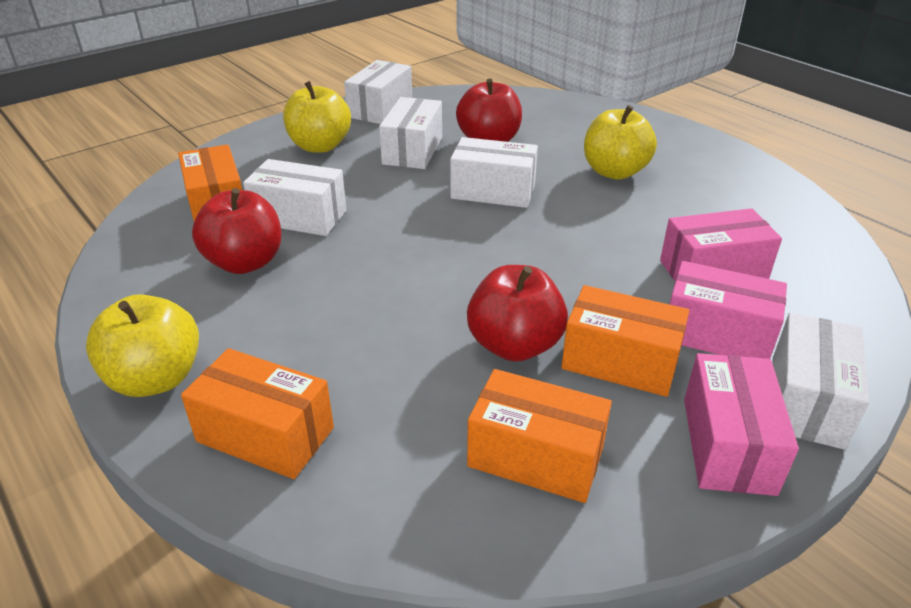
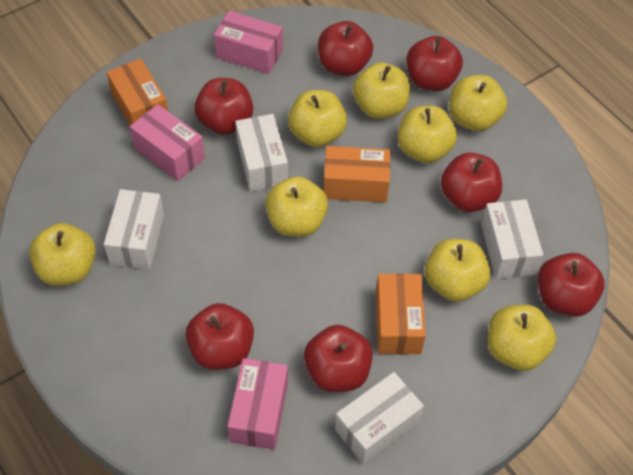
orange box: [178,144,242,221] [181,348,334,479] [467,369,612,503] [561,285,689,397] = 4 -> [107,59,168,126] [324,146,390,203] [376,273,426,354] = 3
red apple: [192,188,281,274] [456,78,522,142] [467,265,568,362] = 3 -> [186,303,254,370] [195,78,253,135] [304,325,373,392] [318,21,373,76] [406,36,463,91] [440,153,502,212] [538,253,605,317] = 7
white box: [243,159,347,236] [344,60,412,124] [379,97,442,169] [450,137,538,208] [772,313,869,450] = 5 -> [104,189,164,269] [235,114,288,191] [335,372,424,464] [481,199,543,279] = 4
yellow apple: [86,294,199,397] [283,81,351,153] [584,105,657,180] = 3 -> [29,223,96,286] [266,176,328,237] [288,90,347,147] [353,62,410,119] [398,106,457,163] [425,239,491,302] [449,75,507,131] [488,304,556,371] = 8

